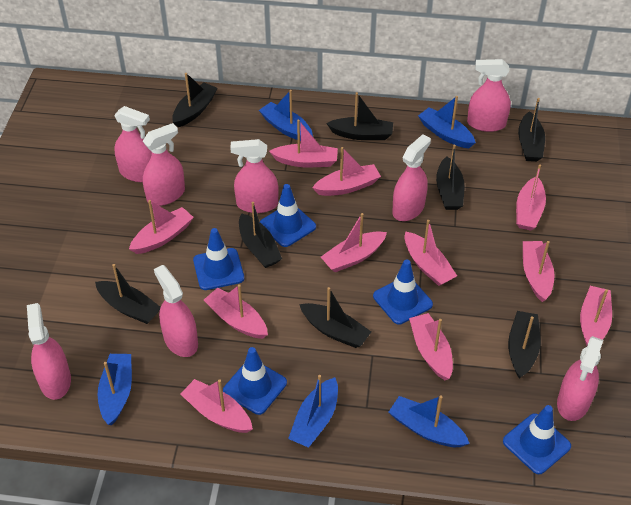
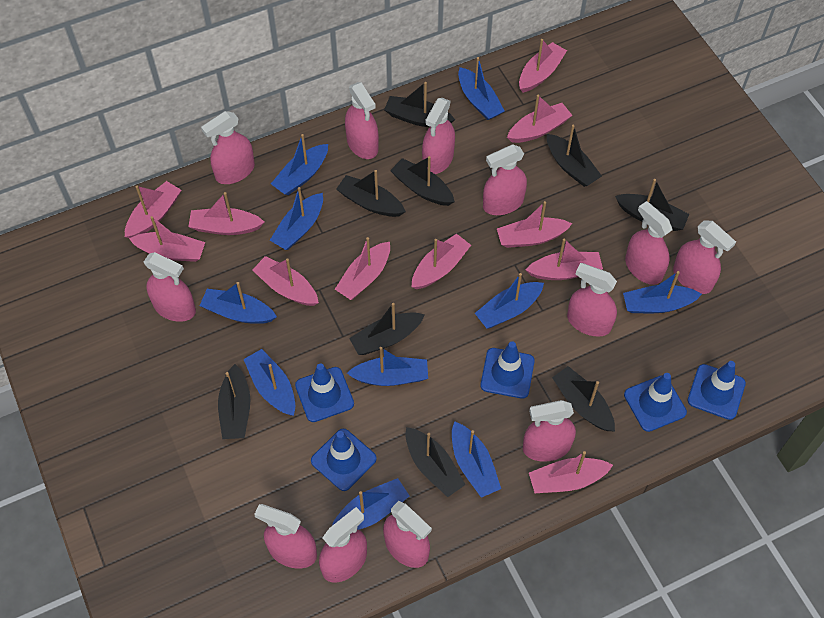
black boat: [95,264,161,324] [172,73,218,127] [239,202,282,268] [299,287,371,348] [326,92,393,140] [436,145,465,210] [508,311,541,378] [518,98,545,161] = 8 -> [218,364,250,439] [336,170,406,217] [349,303,425,355] [384,82,455,127] [390,156,455,206] [406,427,466,497] [547,125,602,187] [552,366,615,431] [615,179,689,231] = 9
blue boat: [98,354,132,425] [259,90,313,141] [288,375,338,448] [389,395,470,447] [418,96,476,148] = 5 -> [200,282,277,324] [243,349,295,416] [270,187,323,250] [271,134,328,195] [332,478,409,530] [347,347,428,386] [452,421,501,498] [458,57,505,120] [475,273,544,329] [623,271,702,313] = 10
pink spray bottle: [27,303,71,400] [114,106,152,182] [143,123,185,206] [154,265,198,357] [230,139,279,213] [392,134,431,221] [467,59,511,132] [557,336,603,421] = 8 -> [144,252,196,322] [201,111,255,184] [254,504,317,568] [319,507,367,583] [345,82,379,159] [383,501,432,568] [422,98,455,174] [483,145,527,215] [523,400,576,462] [567,263,617,337] [625,201,672,285] [673,220,736,294] = 12

